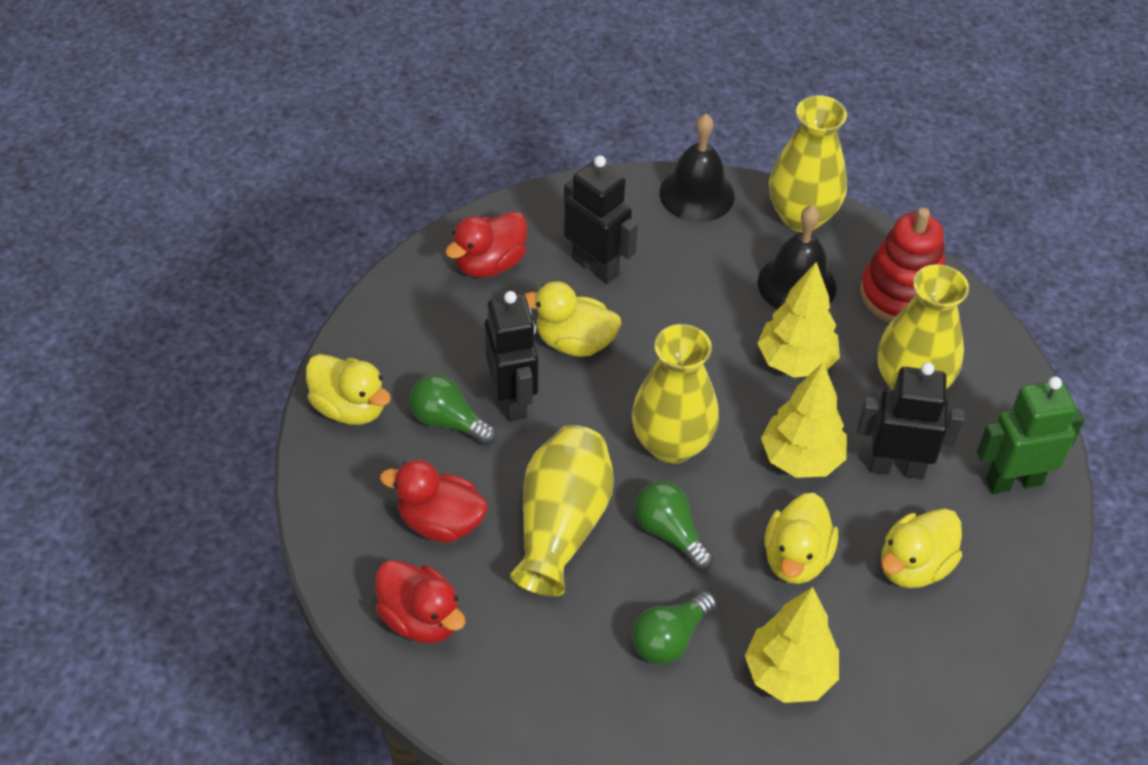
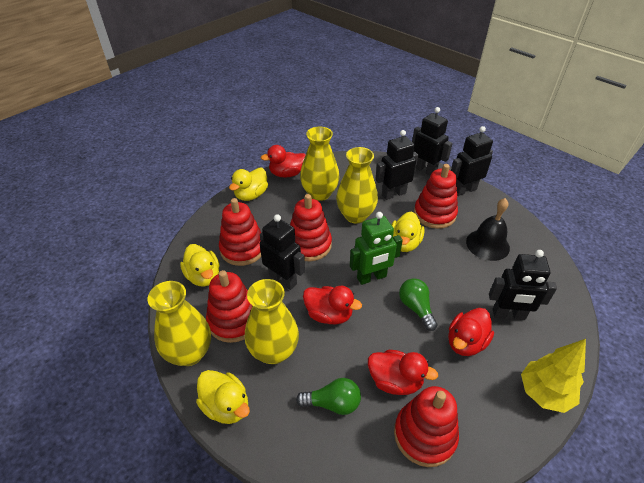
black bell: [660,114,735,222] [758,205,837,309] = 2 -> [466,198,510,261] = 1
black robot: [485,291,538,421] [564,155,638,284] [857,362,965,479] = 3 -> [260,214,305,290] [375,130,418,200] [412,107,453,176] [451,126,493,196] [489,250,557,320] = 5
green light bulb: [409,374,497,445] [632,591,717,665] [634,481,714,570] = 3 -> [296,378,361,415] [399,278,438,331] = 2
red duck: [375,560,466,644] [380,460,488,542] [445,211,527,278] = 3 -> [261,145,306,177] [303,286,362,324] [368,350,438,395] [448,308,494,356] = 4
red stacking toy: [860,207,945,323] = 1 -> [206,270,252,343] [219,198,261,266] [290,194,332,261] [394,386,459,467] [414,164,458,229] = 5
yellow tree: [745,587,839,703] [757,262,840,378] [761,362,847,478] = 3 -> [521,339,586,413] = 1

